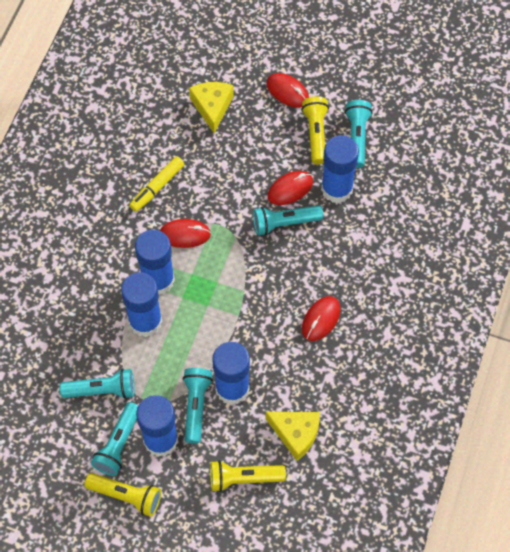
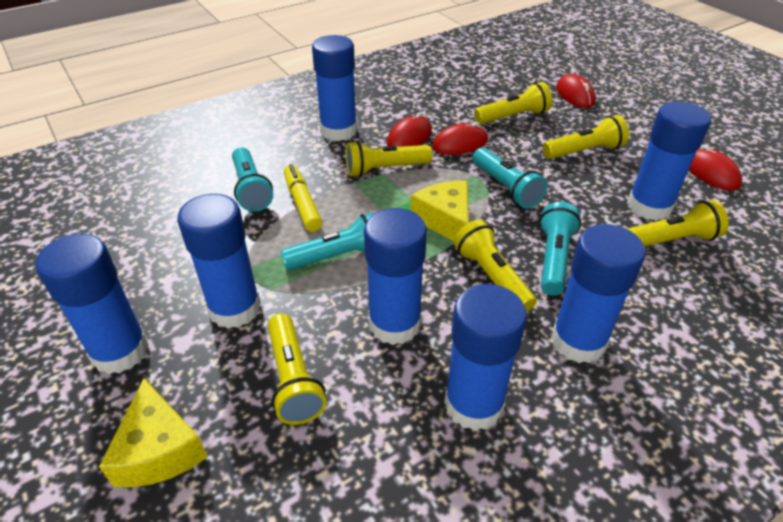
blue glue stick: [121,272,162,337] [135,230,175,294] [136,395,178,457] [212,342,250,405] [321,135,359,203] = 5 -> [36,234,149,374] [177,194,261,329] [312,35,357,141] [364,208,427,345] [444,284,527,431] [551,224,646,363] [627,102,711,221] = 7
turquoise flashlight: [60,369,135,399] [91,402,138,476] [183,368,213,444] [253,205,323,236] [345,100,373,168] = 5 -> [232,147,273,212] [280,213,374,271] [473,148,547,209] [539,202,582,296] = 4
yellow flashlight: [85,473,161,517] [210,460,286,492] [301,96,329,164] = 3 -> [268,313,326,425] [346,141,432,177] [454,220,537,312] [474,82,552,124] [543,115,629,159] [627,200,729,247] = 6

